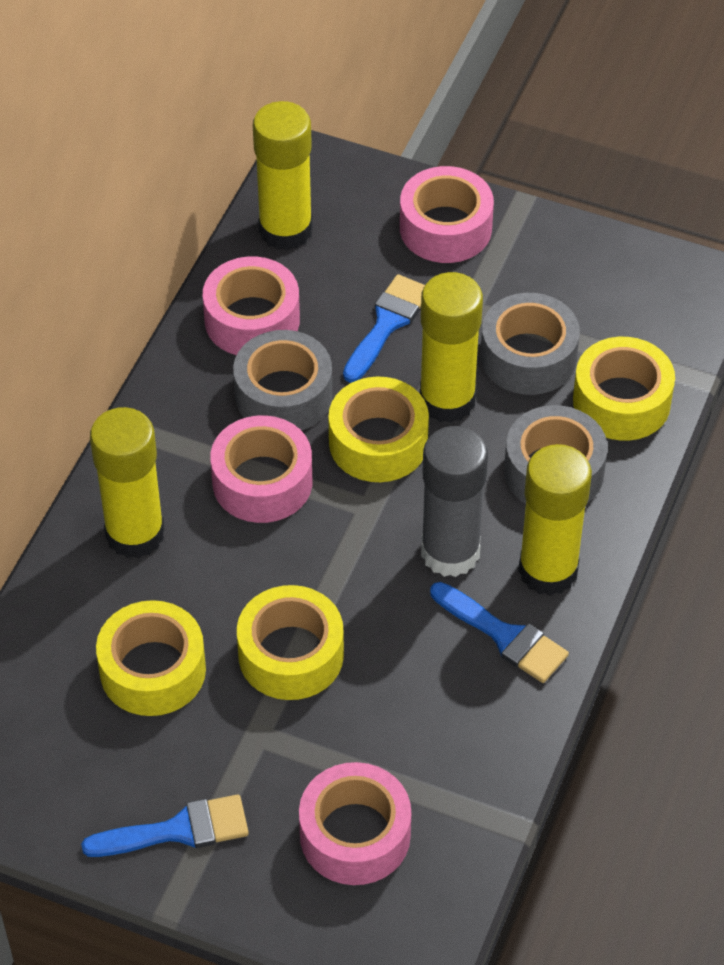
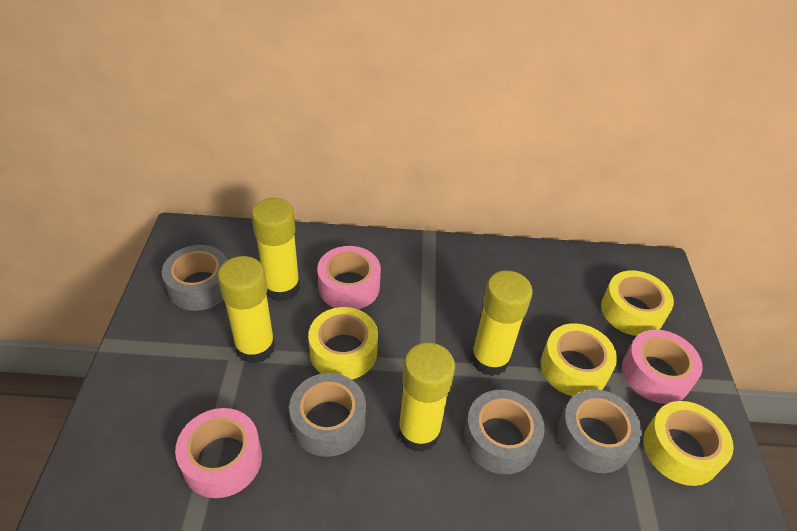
blue brush: [81,794,249,857] [343,274,425,383] [430,582,569,683] = 3 -> none = 0
grey glue stick: [421,426,488,577] = 1 -> none = 0
grey tape: [233,330,332,431] [481,293,580,395] [504,405,608,504] = 3 -> [162,245,227,311] [289,373,366,457] [464,390,545,474] [557,389,642,473] = 4
pink tape: [203,256,300,355] [210,415,312,523] [299,762,411,885] [400,166,494,263] = 4 -> [175,408,262,498] [317,246,381,309] [622,330,703,404] = 3

